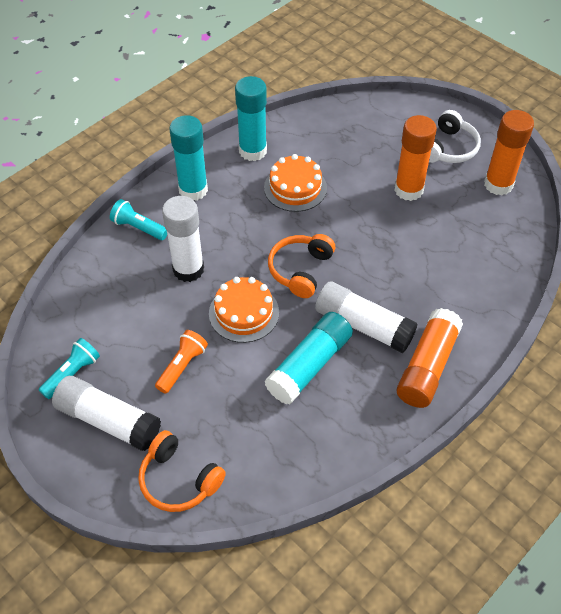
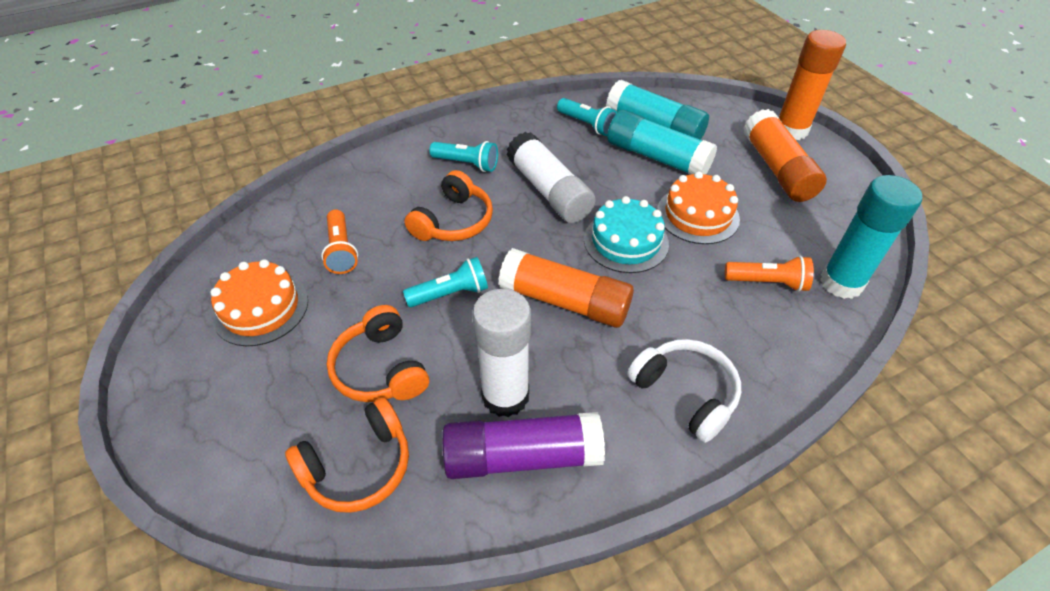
orange flashlight: [155,330,208,394] = 1 -> [321,209,358,274] [725,256,814,292] = 2
orange headphones: [138,430,226,512] [268,234,335,298] = 2 -> [285,397,409,513] [327,305,429,402] [404,170,493,241] = 3
purple glue stick: none = 0 -> [442,412,605,479] = 1
turquoise cake: none = 0 -> [584,196,669,273] = 1
turquoise flashlight: [39,338,100,399] [110,199,167,240] = 2 -> [403,257,488,307] [429,141,498,172] [557,98,617,136] = 3
white glue stick: [52,376,161,451] [162,196,204,282] [315,282,418,353] = 3 -> [472,289,531,417] [507,132,596,223] = 2

